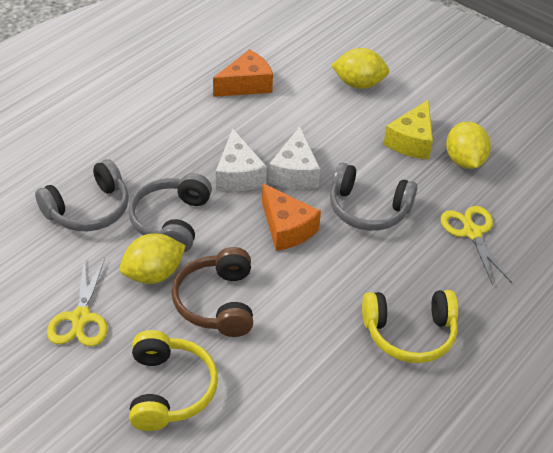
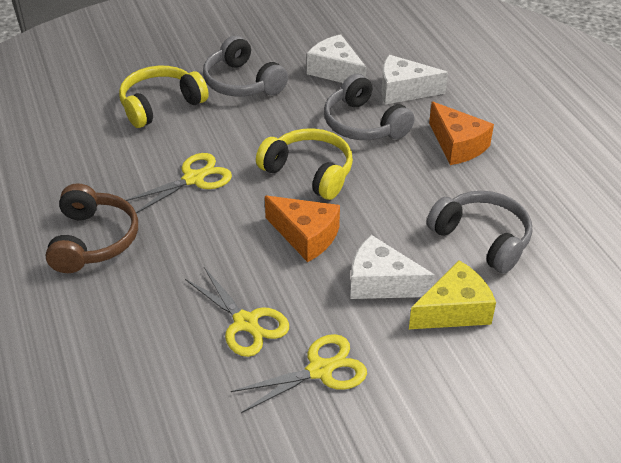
white cheese: [216,128,267,191] [268,127,320,189] = 2 -> [307,34,366,83] [350,235,435,299] [381,55,448,105] = 3
yellow lemon: [120,233,186,284] [331,48,389,89] [446,121,491,169] = 3 -> none = 0
yellow scissors: [47,258,108,347] [441,206,512,285] = 2 -> [126,153,232,214] [185,267,289,357] [231,334,367,413] = 3

